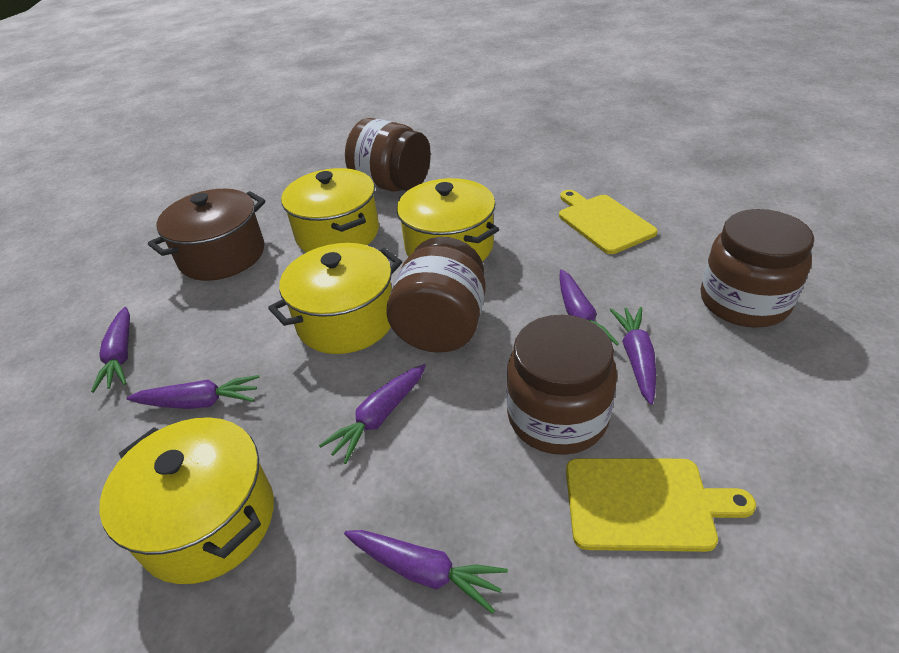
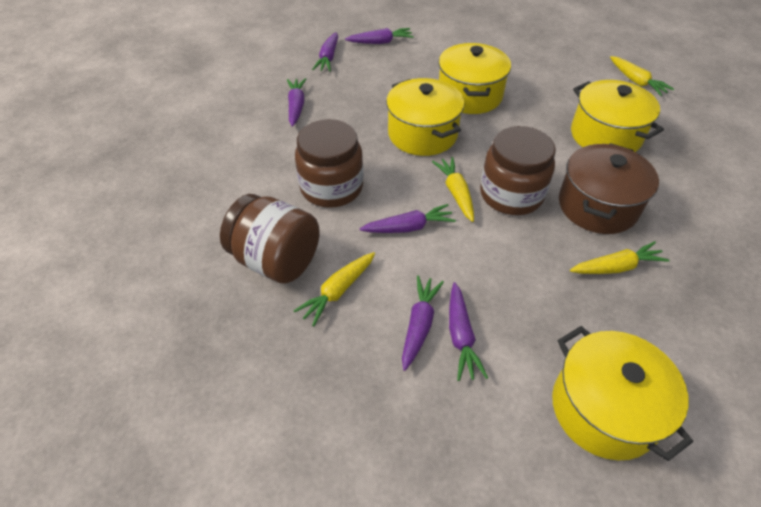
brown jar: [345,118,431,192] [386,237,486,353] [506,315,617,455] [701,209,814,328] = 4 -> [220,194,320,284] [295,119,364,208] [480,126,556,215] = 3
yellow carrot: none = 0 -> [294,252,375,327] [432,157,474,222] [570,241,670,274] [610,56,674,96] = 4
yellow cutting board: [559,190,658,254] [566,459,756,552] = 2 -> none = 0

